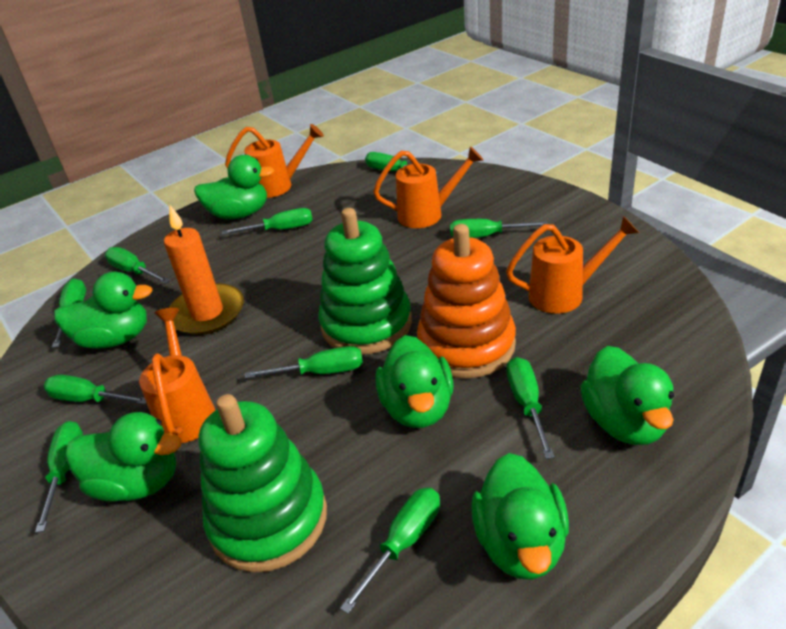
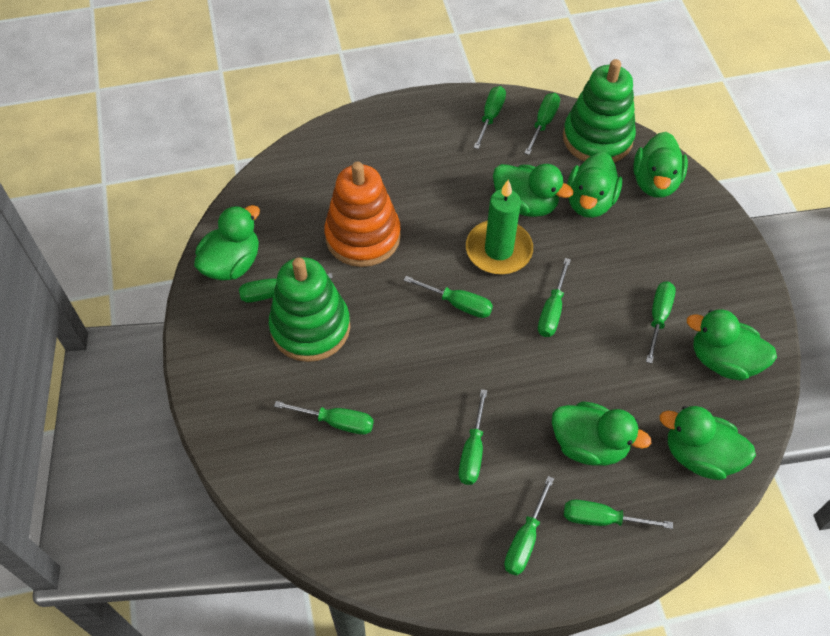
green candle: none = 0 -> [466,180,533,274] = 1
green duck: [54,272,153,349] [66,412,182,501] [194,155,275,219] [375,335,454,428] [471,453,569,580] [580,346,674,445] = 6 -> [194,205,260,281] [493,164,573,217] [552,401,651,466] [567,152,622,218] [633,132,688,198] [660,406,756,480] [687,309,777,381] = 7
orange candle: [164,205,244,335] = 1 -> none = 0
orange watering can: [139,308,215,443] [225,124,324,198] [373,146,483,228] [506,216,639,314] = 4 -> none = 0

